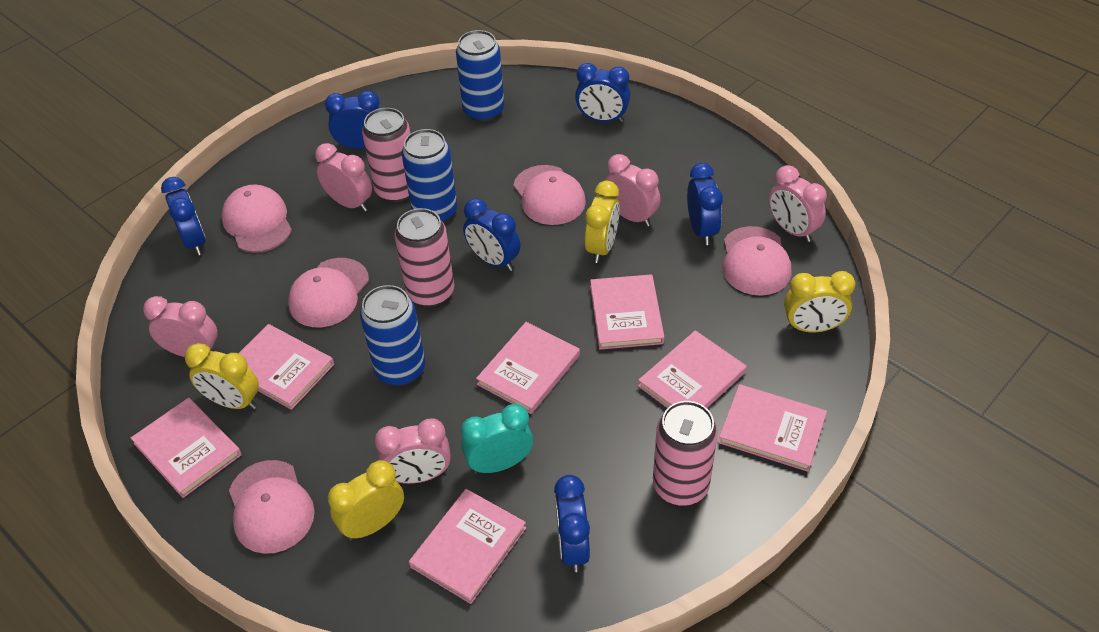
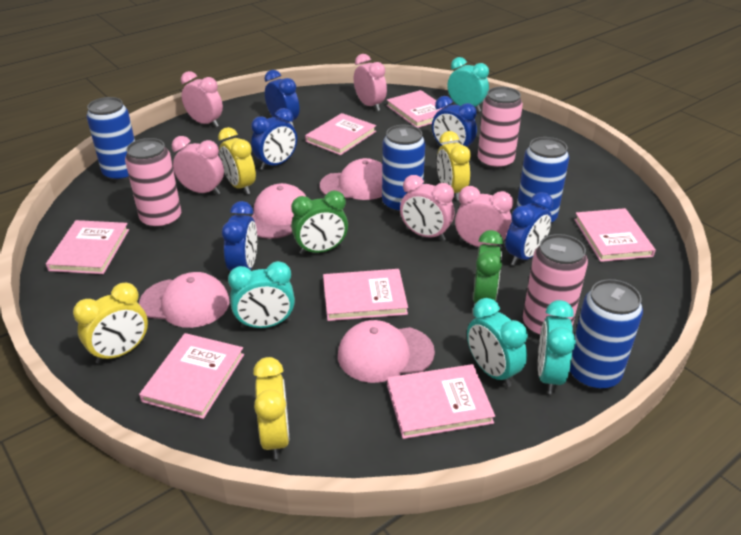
blue can: [360,285,425,386] [402,129,457,223] [456,30,504,122] = 3 -> [86,97,135,182] [382,125,425,213] [516,137,569,223] [570,279,643,390] = 4
blue clock: [161,177,206,256] [325,90,380,149] [463,198,520,271] [554,475,590,572] [575,63,630,122] [687,163,723,245] = 6 -> [222,201,257,271] [251,108,297,170] [265,70,300,127] [432,96,477,147] [505,192,553,266] = 5
green clock: none = 0 -> [291,191,348,255] [473,230,503,303] = 2
pink cap: [221,185,292,253] [229,460,315,554] [288,258,369,327] [513,165,586,225] [723,226,791,296] = 5 -> [139,272,229,328] [251,183,306,239] [320,158,382,200] [338,320,435,383] = 4
turquoise clock: [461,404,533,474] = 1 -> [228,261,295,329] [447,57,489,112] [467,298,528,387] [538,300,576,394] = 4

